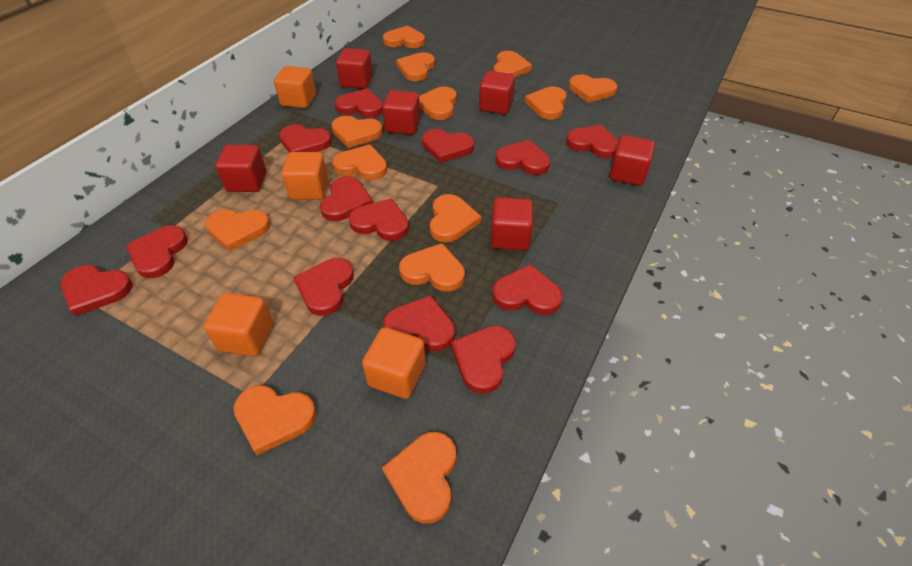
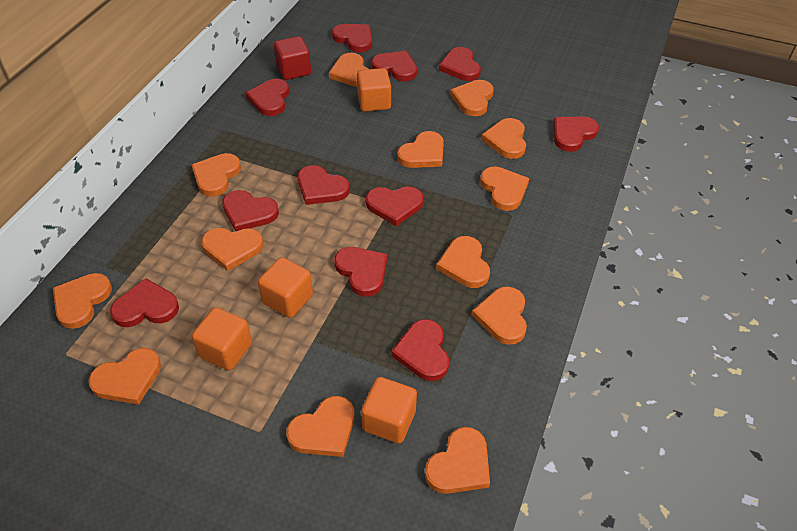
red cube: [216,145,266,192] [336,48,373,89] [382,90,420,135] [479,71,515,114] [491,197,533,250] [609,135,655,186] = 6 -> [274,36,311,80] = 1
red heart: [61,265,133,316] [126,225,188,278] [279,125,332,153] [294,258,354,316] [320,176,373,221] [335,89,383,118] [349,198,409,241] [383,295,455,351] [422,129,474,163] [451,326,516,394] [492,264,563,315] [495,140,550,175] [566,125,618,158] = 13 -> [110,278,179,327] [222,190,279,231] [246,79,289,116] [298,165,350,205] [332,24,372,53] [334,247,387,296] [366,186,423,226] [372,51,417,81] [391,319,449,381] [439,47,481,81] [553,116,599,152] = 11

